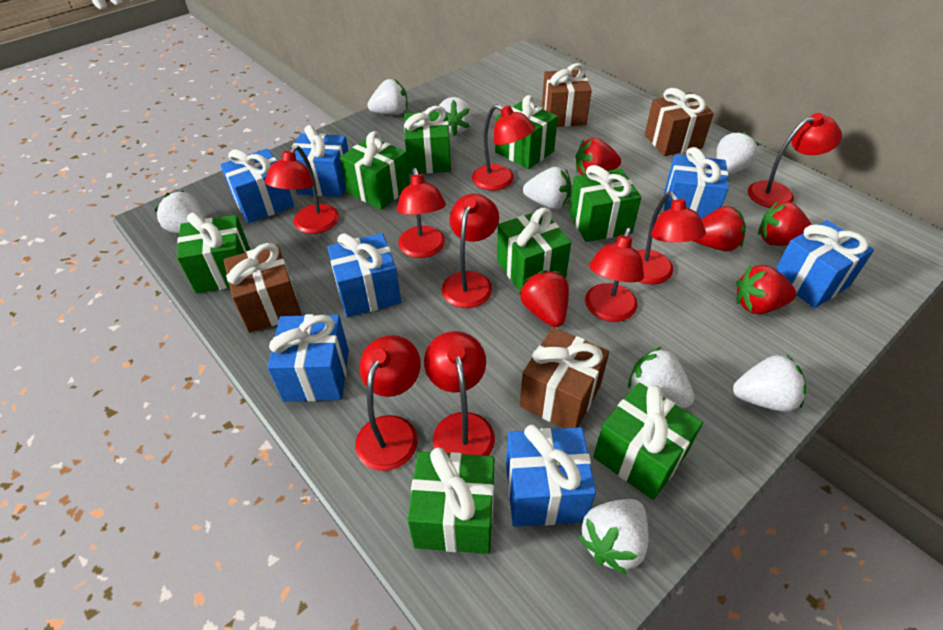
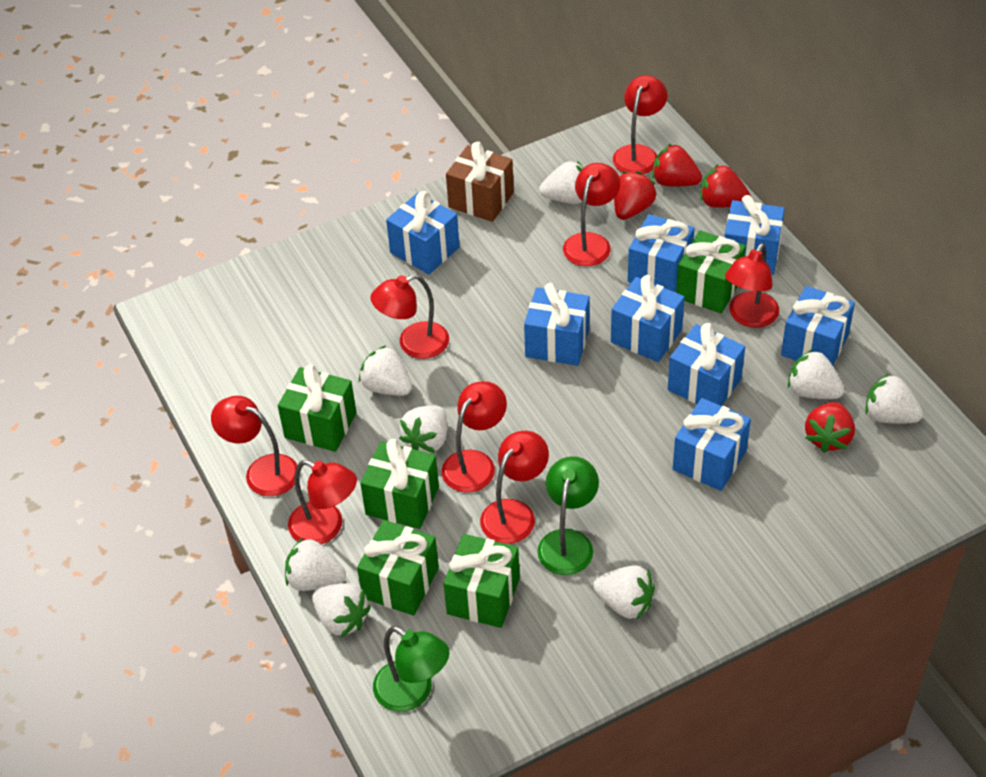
blue gift: [220,149,294,223] [267,314,349,402] [292,125,349,197] [327,233,401,317] [506,425,596,527] [664,147,729,219] [776,220,874,308] = 7 -> [386,191,460,274] [524,283,590,366] [611,275,685,362] [628,214,695,292] [668,323,745,406] [673,398,751,491] [724,195,785,275] [781,286,855,365] = 8
brown gift: [224,243,302,333] [520,327,609,428] [542,63,592,127] [645,88,714,156] = 4 -> [446,142,514,222] = 1
green gift: [177,213,250,294] [340,131,410,210] [404,106,451,174] [408,448,495,554] [495,95,558,169] [497,208,571,292] [569,165,641,242] [593,382,703,500] = 8 -> [278,364,357,452] [357,520,439,616] [360,439,439,529] [443,534,520,628] [676,230,746,313] = 5
green lamp: none = 0 -> [373,626,449,712] [537,456,599,575] = 2
red lamp: [265,145,339,234] [355,335,421,471] [397,168,446,258] [424,331,495,456] [442,194,499,308] [472,104,535,191] [585,228,644,322] [636,192,706,285] [748,113,842,208] = 9 -> [211,396,297,496] [288,460,357,544] [370,274,449,359] [442,381,507,493] [480,431,549,544] [563,163,620,266] [613,75,667,174] [725,243,779,328] = 8
red strawberry: [520,270,569,327] [576,138,621,175] [693,206,746,251] [736,265,796,314] [758,201,812,246] = 5 -> [614,171,657,220] [652,143,702,187] [700,164,751,208] [805,402,855,453] = 4

